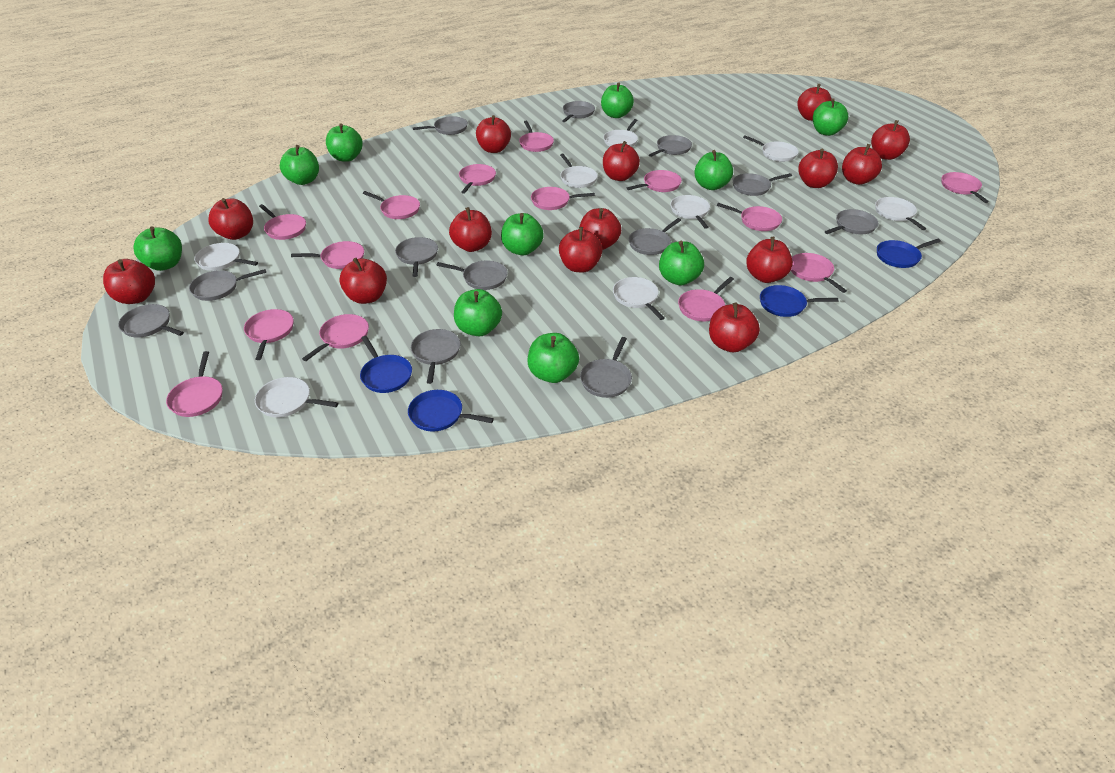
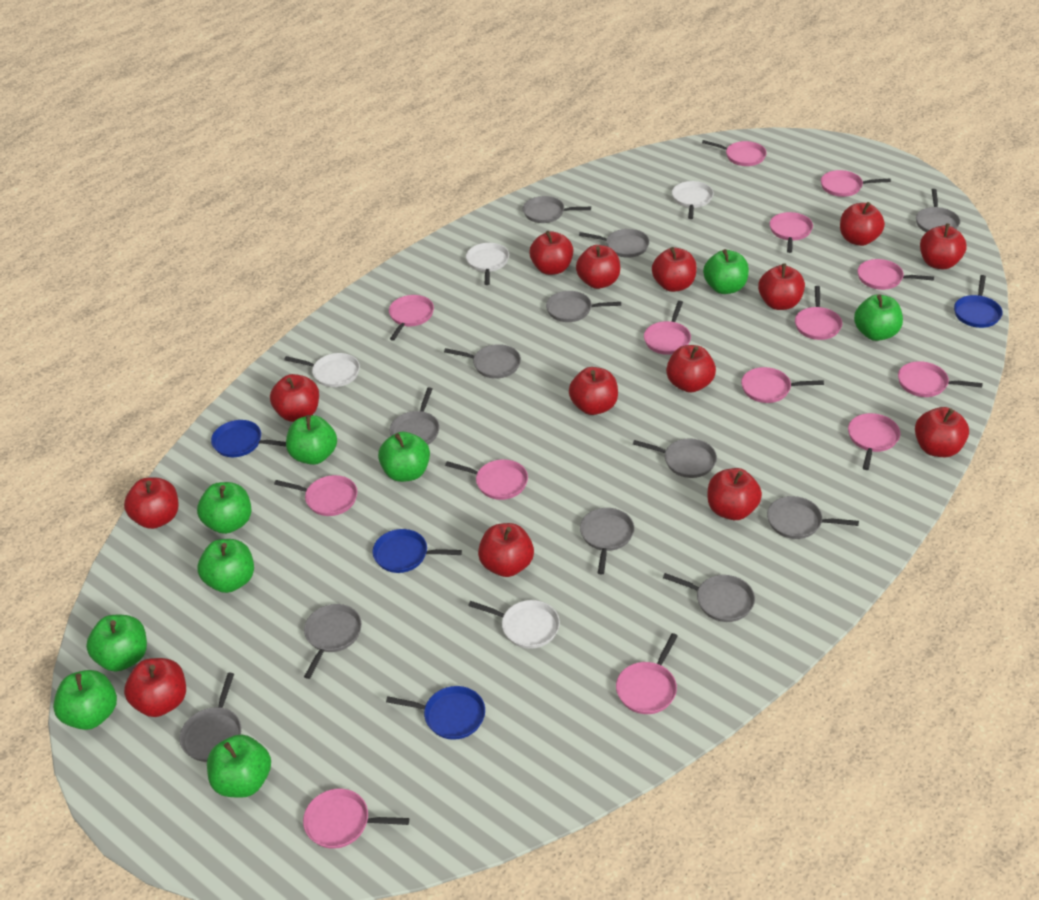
green apple: [133,226,182,271] [280,145,319,185] [326,123,363,162] [454,289,502,336] [501,213,544,255] [528,333,579,383] [601,82,634,118] [659,241,704,286] [694,150,733,190] [813,98,848,136] = 10 -> [53,670,117,730] [86,615,147,672] [197,482,251,534] [197,539,254,593] [207,734,271,798] [286,415,337,465] [378,432,430,482] [703,249,749,294] [854,294,903,341] = 9
white pan: [194,243,258,271] [255,377,338,418] [560,153,598,188] [603,119,638,147] [613,277,665,320] [670,195,710,229] [743,135,798,162] [875,197,926,230] = 8 -> [284,353,360,387] [466,243,509,285] [468,600,560,649] [672,181,714,219] = 4

